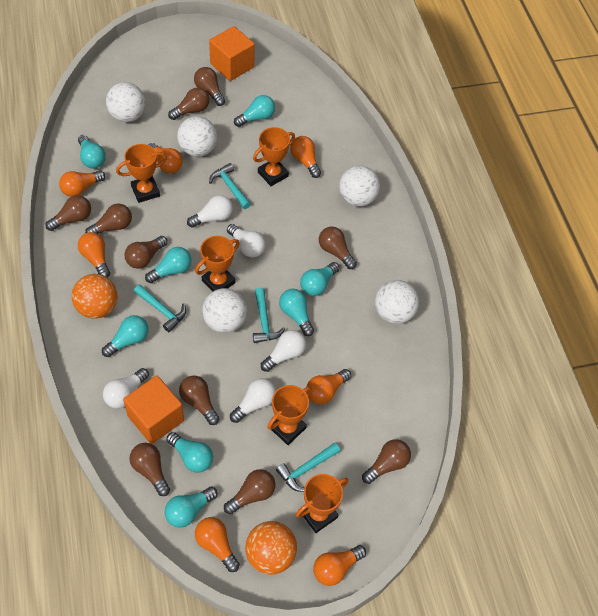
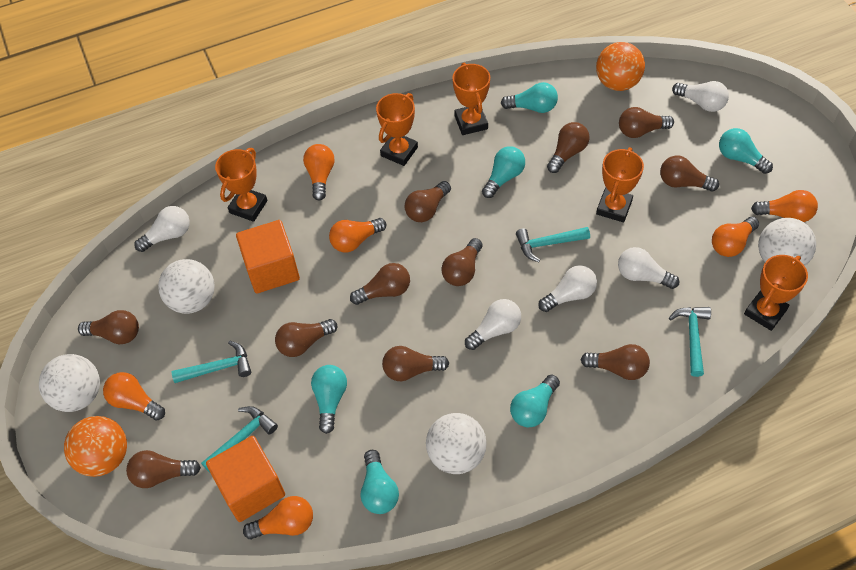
brown light bulb: [45,195,91,231] [85,204,132,234] [125,236,168,269] [130,443,170,496] [168,88,210,120] [179,376,220,425] [194,67,225,106] [224,469,276,514] [319,227,357,269] [362,439,411,484] = 10 -> [78,310,139,344] [126,450,201,488] [275,319,337,357] [350,263,410,305] [382,346,449,381] [405,181,451,222] [441,238,483,286] [547,122,590,173] [581,344,650,380] [619,107,674,138] [660,156,719,191] = 11
orange light bulb: [59,170,105,197] [78,232,110,278] [148,143,183,173] [195,517,240,572] [290,136,321,178] [306,369,351,404] [313,545,366,586] = 7 -> [103,372,165,421] [243,496,313,539] [303,144,335,200] [329,218,386,252] [712,217,759,257] [751,190,818,222] = 6
turquoise light bulb: [78,135,106,168] [102,315,149,357] [145,247,192,283] [165,487,218,528] [166,432,213,473] [234,95,275,127] [279,289,314,336] [300,262,340,296] = 8 -> [311,365,347,434] [361,450,399,514] [482,146,525,198] [501,82,558,113] [510,375,560,427] [719,128,773,174] = 6
white ball: [106,82,145,122] [177,116,217,157] [202,288,247,333] [339,165,380,207] [375,280,419,324] = 5 -> [39,354,100,412] [158,259,214,314] [426,413,487,474] [758,218,816,266] = 4

